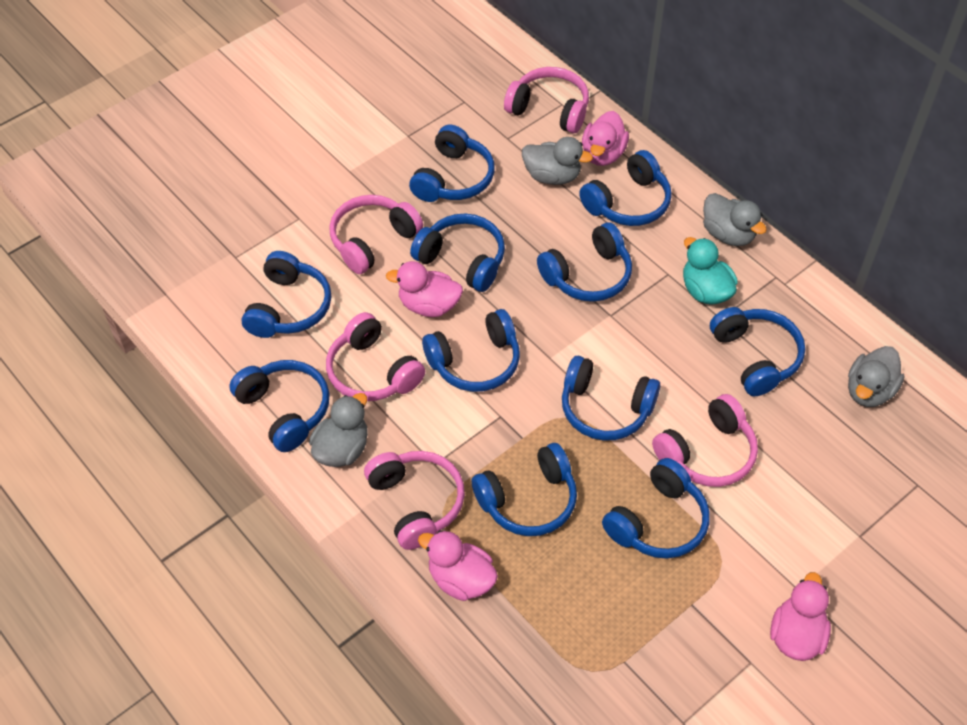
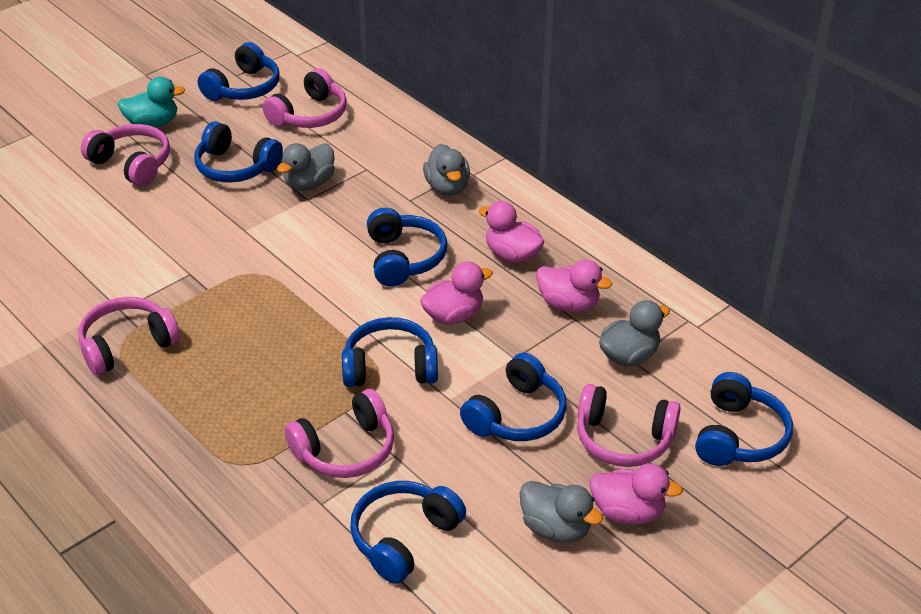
blue headphones: [229,360,330,452] [242,251,331,338] [409,125,495,202] [410,213,505,292] [422,309,520,392] [472,443,577,536] [537,222,632,302] [562,356,660,441] [579,150,672,226] [602,458,710,559] [710,307,805,396] = 11 -> [194,121,283,183] [198,42,279,101] [342,317,438,387] [350,481,466,584] [367,208,447,287] [460,353,567,441] [695,372,793,466] = 7

